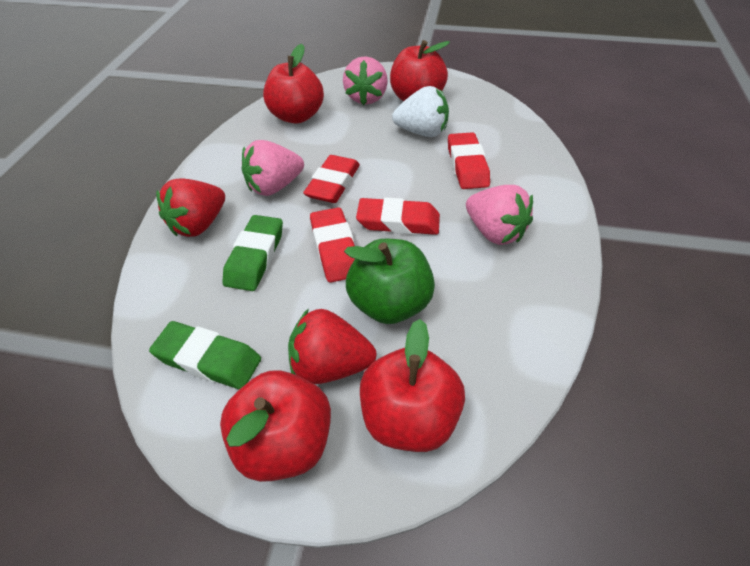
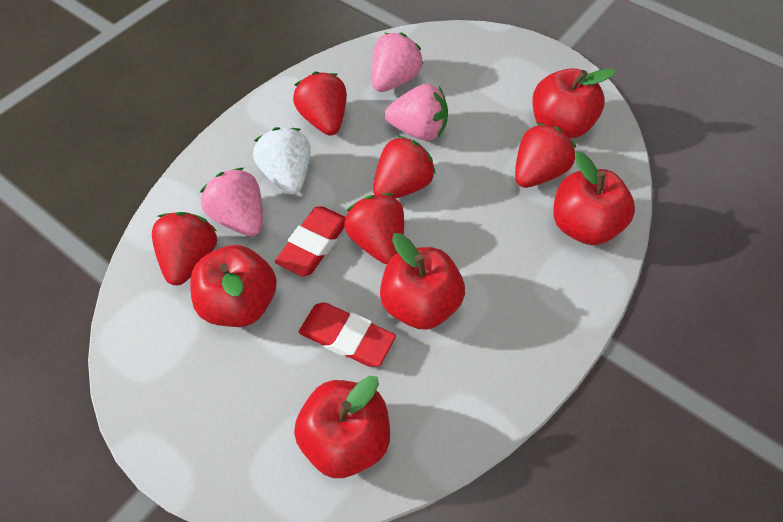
green apple: [344,239,435,324] = 1 -> none = 0
green eraser: [149,321,261,389] [223,215,283,291] = 2 -> none = 0
red apple: [220,371,331,482] [263,44,324,124] [360,319,465,452] [390,40,450,101] = 4 -> [190,245,277,327] [294,376,390,478] [380,233,465,330] [532,68,615,139] [553,152,635,245] = 5
red eraser: [303,155,360,203] [310,207,355,283] [356,197,440,235] [448,132,490,189] = 4 -> [275,207,346,276] [299,302,396,367] = 2
red strawberry: [156,178,225,237] [288,308,376,384] = 2 -> [152,212,217,285] [293,71,347,136] [344,193,404,265] [373,135,436,199] [515,123,576,188] = 5

